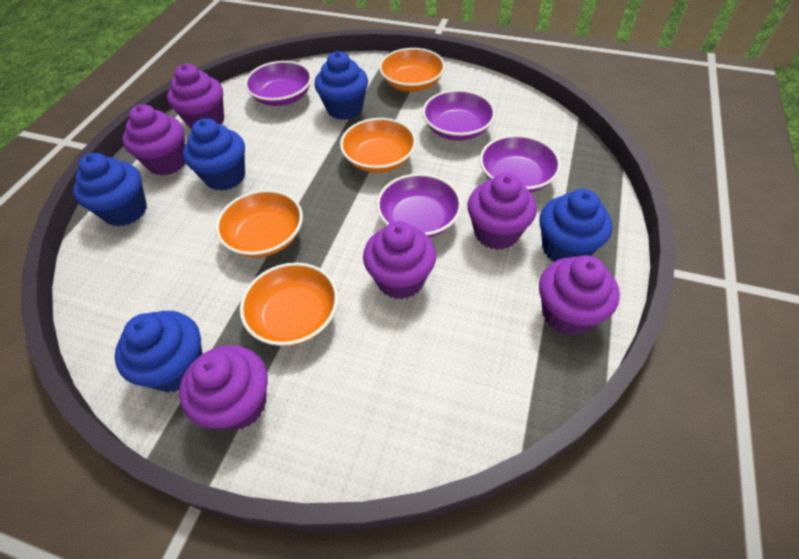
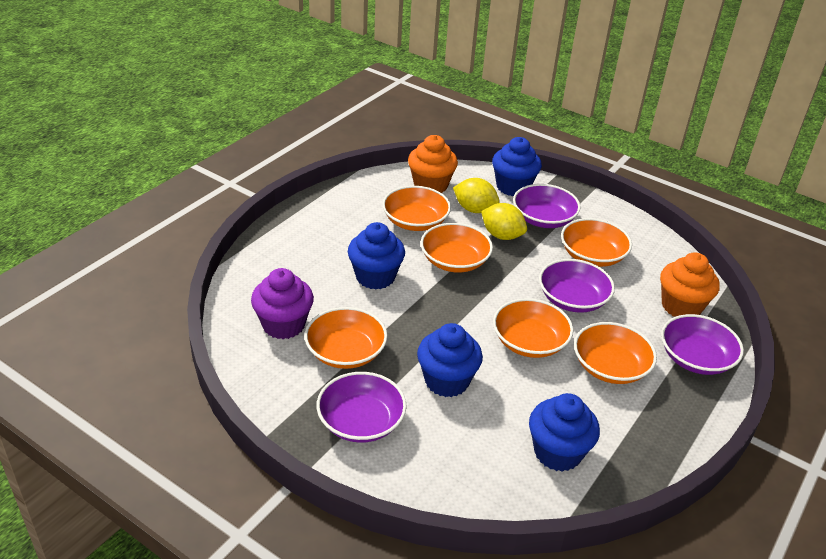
blue cupcake: [73,153,147,226] [115,311,203,392] [183,118,245,191] [314,51,368,120] [539,189,612,262] = 5 -> [348,222,405,290] [417,323,483,397] [492,137,542,196] [529,393,600,472] = 4
orange bowl: [216,190,303,257] [240,262,338,346] [340,118,416,173] [379,48,445,92] = 4 -> [304,307,387,369] [382,186,451,231] [420,223,493,272] [493,298,573,358] [561,218,632,267] [574,322,657,384] = 6
orange cupcake: none = 0 -> [408,135,458,193] [660,252,720,317] = 2
purple cupcake: [122,104,185,176] [167,64,224,130] [179,345,268,431] [363,221,436,299] [468,173,537,250] [539,255,620,336] = 6 -> [251,268,314,339] = 1
yellow lemon: none = 0 -> [453,178,499,213] [481,203,527,240] = 2

